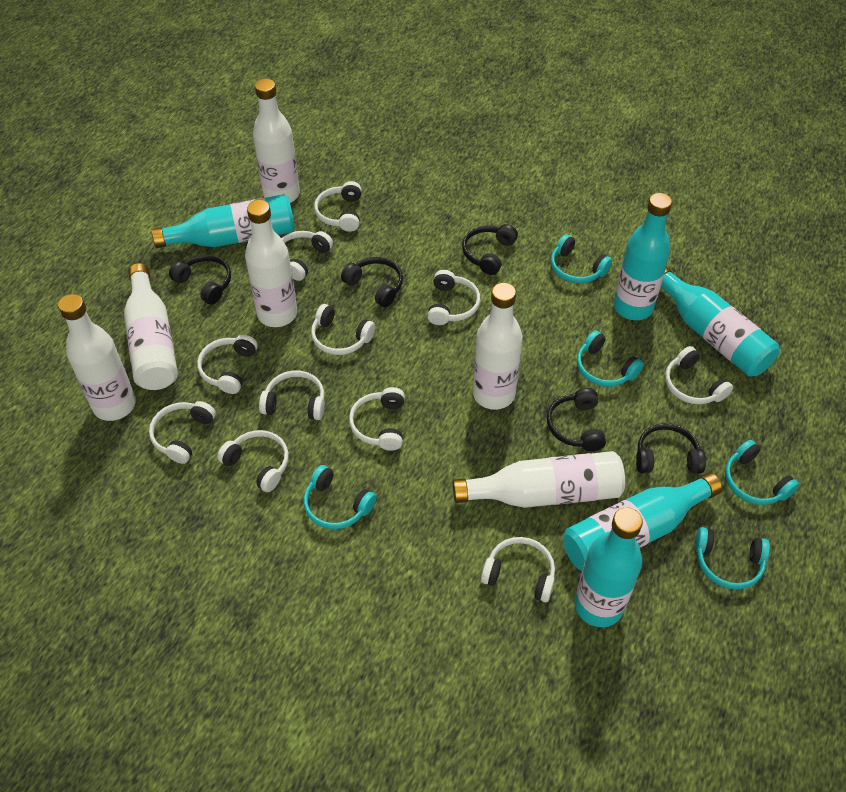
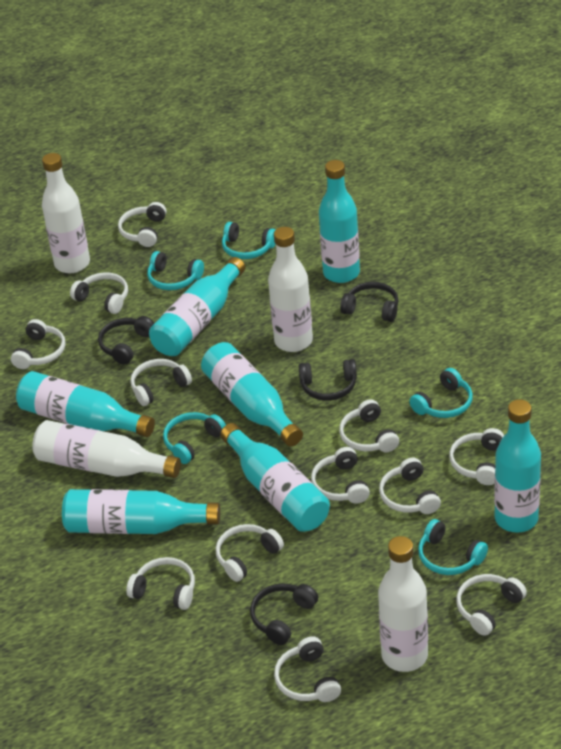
black headphones: [169,254,231,305] [341,257,403,307] [462,224,518,275] [547,388,606,451] [636,423,706,473] = 5 -> [98,316,154,365] [250,583,318,645] [299,359,357,401] [340,282,398,322] = 4
turquoise bottle: [151,194,295,248] [563,472,722,571] [575,507,643,627] [614,193,672,320] [661,267,779,377] = 5 -> [16,371,155,437] [62,489,220,534] [149,257,245,356] [201,342,303,446] [220,423,330,532] [319,160,360,283] [494,399,541,533] = 7
white bottle: [58,294,136,421] [124,263,178,390] [245,200,297,327] [253,79,300,203] [453,451,625,508] [473,283,523,410] = 6 -> [32,420,181,478] [42,153,90,273] [268,227,313,352] [378,536,428,672] = 4
white headphones: [149,401,216,464] [197,335,258,394] [217,430,289,492] [259,370,325,420] [281,231,333,281] [311,304,375,355] [314,181,362,232] [349,387,405,451] [427,270,480,325] [481,537,555,602] [665,346,733,404] = 11 -> [11,319,66,369] [70,272,128,314] [118,202,167,247] [126,557,195,610] [130,359,192,406] [216,524,284,582] [274,636,341,702] [311,447,370,504] [339,399,399,452] [379,458,441,514] [449,428,504,485] [456,574,527,636] = 12

